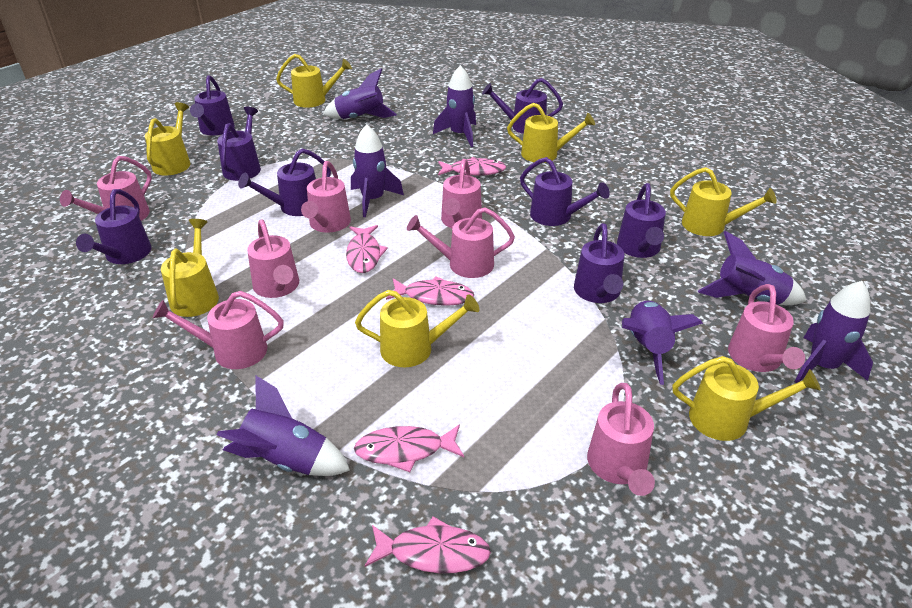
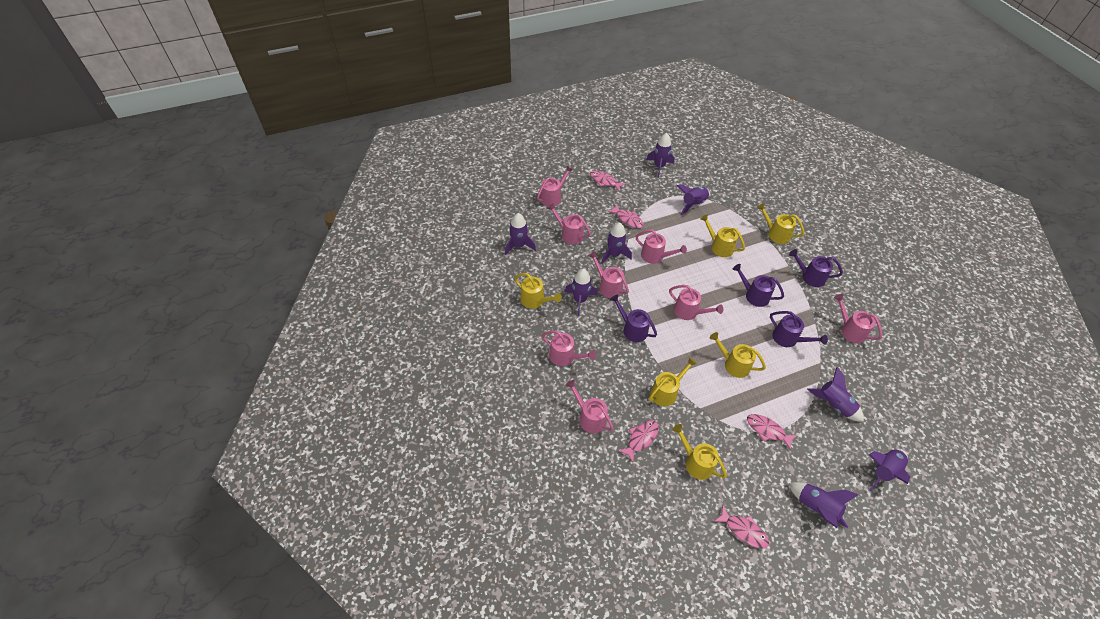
purple rocket: [217,375,350,476] [323,69,397,119] [351,124,404,217] [433,65,476,147] [622,301,703,385] [698,231,807,305] [794,281,873,383] = 7 -> [505,213,536,255] [564,269,597,316] [601,222,632,264] [646,133,674,177] [677,184,710,215] [789,482,859,528] [807,367,864,422] [869,449,910,491] = 8
purple watering can: [76,189,151,264] [190,75,235,136] [217,107,261,181] [238,149,331,216] [482,78,563,134] [520,157,610,226] [574,223,624,303] [617,183,666,258] = 8 -> [610,294,657,342] [733,264,784,307] [770,311,828,347] [789,249,843,287] = 4
yellow watering can: [145,102,191,175] [161,219,219,317] [276,54,352,108] [355,290,480,367] [507,103,595,163] [670,167,777,236] [673,356,821,441] = 7 -> [514,273,562,309] [649,357,697,407] [672,424,727,480] [700,214,745,257] [710,332,766,378] [757,203,804,244] = 6

